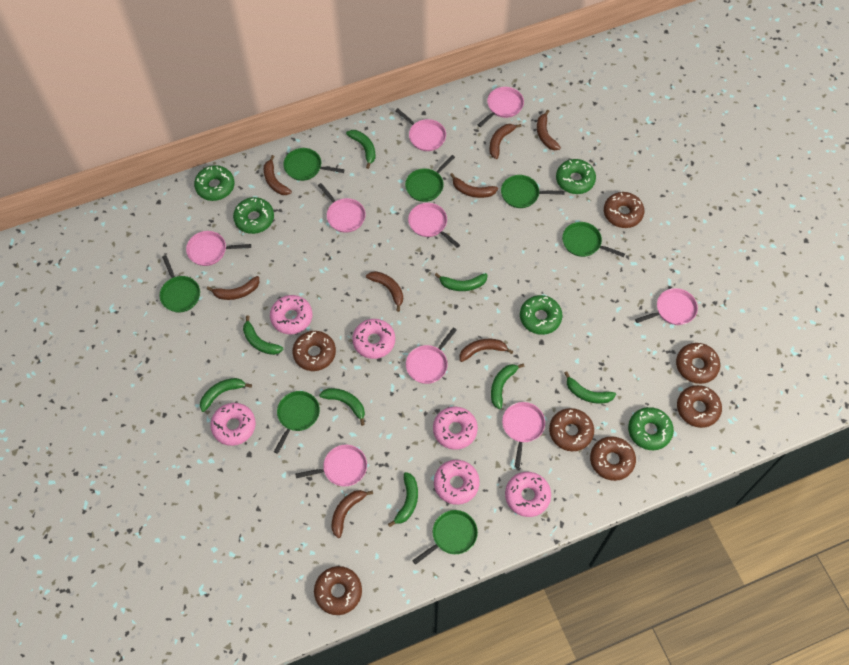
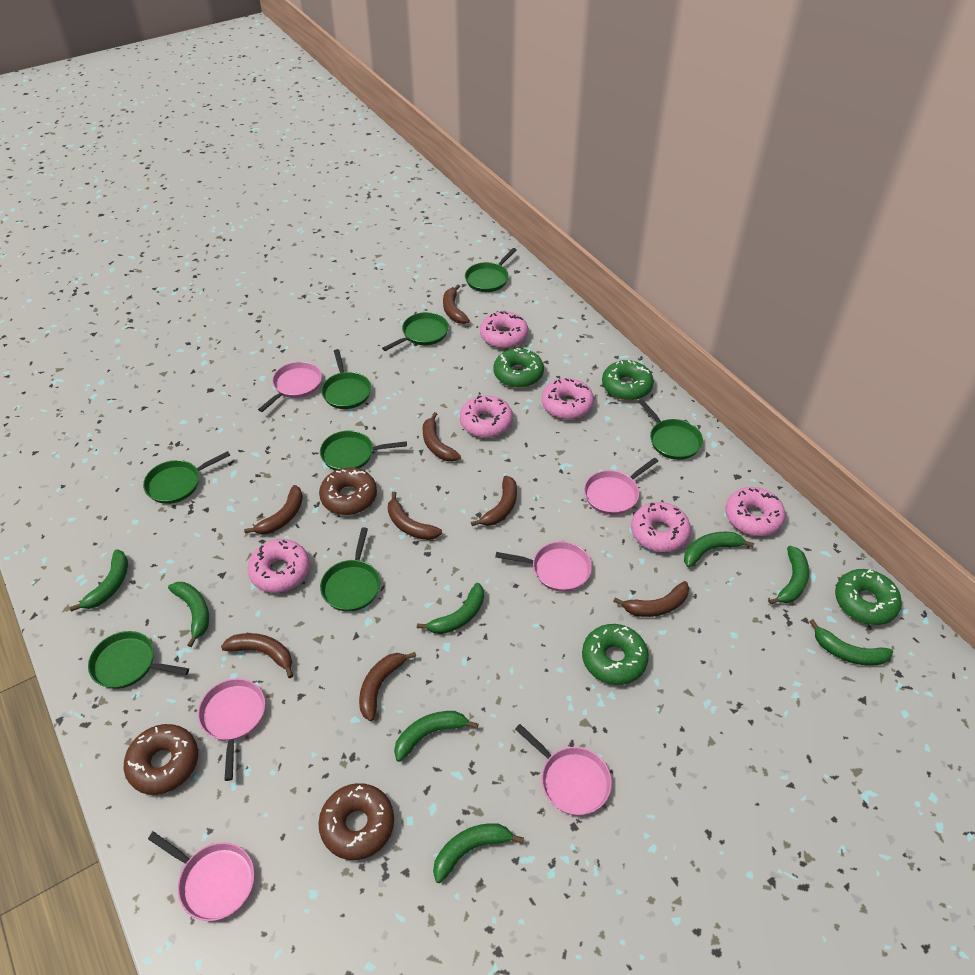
brown donut: [293,331,336,371] [314,566,362,615] [549,408,594,451] [590,436,636,481] [604,192,644,228] [676,343,720,384] [677,385,722,428] = 7 -> [124,724,198,795] [319,467,377,515] [319,783,394,860] = 3
green donut: [194,165,235,201] [233,197,274,234] [520,295,562,335] [556,159,596,194] [628,407,674,450] = 5 -> [494,348,544,388] [582,624,649,685] [602,360,654,400] [835,569,902,625] = 4
green pan: [160,255,200,312] [274,391,320,454] [283,148,345,181] [405,155,455,202] [412,510,478,565] [501,175,565,208] [562,222,625,257] = 7 -> [88,631,189,689] [143,451,230,504] [320,431,407,471] [320,527,380,612] [321,349,371,409] [382,312,449,351] [465,248,517,292] [638,399,703,460] = 8
pink pan: [186,231,251,266] [295,445,367,486] [318,183,366,233] [395,108,446,151] [406,327,457,384] [408,203,460,248] [478,87,524,127] [502,402,545,468] [635,288,698,325] = 9 -> [148,832,254,921] [198,679,265,781] [258,362,322,412] [495,541,592,592] [515,724,612,815] [584,457,658,515] = 6

